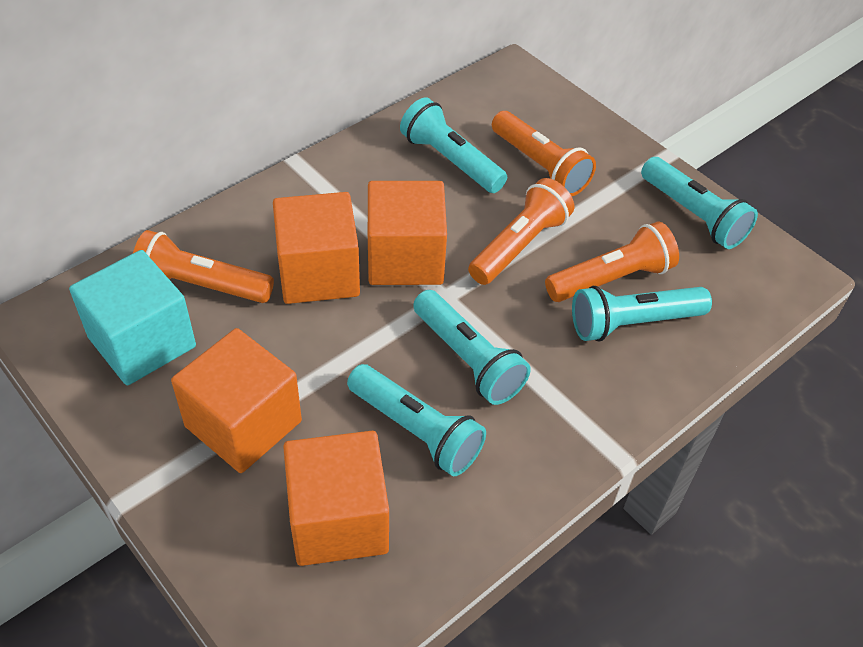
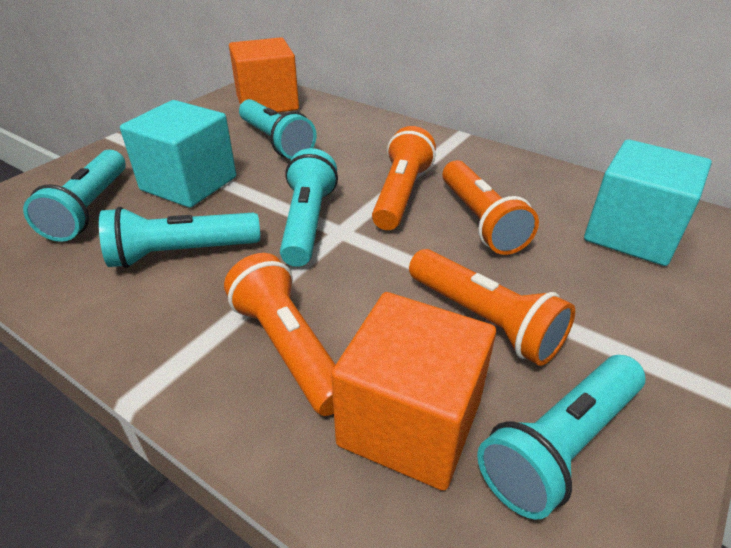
orange cube: [171,328,302,473] [273,192,360,304] [283,431,389,566] [368,181,447,285] = 4 -> [229,37,299,113] [331,292,496,491] = 2
turquoise cube: [69,250,196,385] = 1 -> [120,100,236,208] [584,139,712,266] = 2

